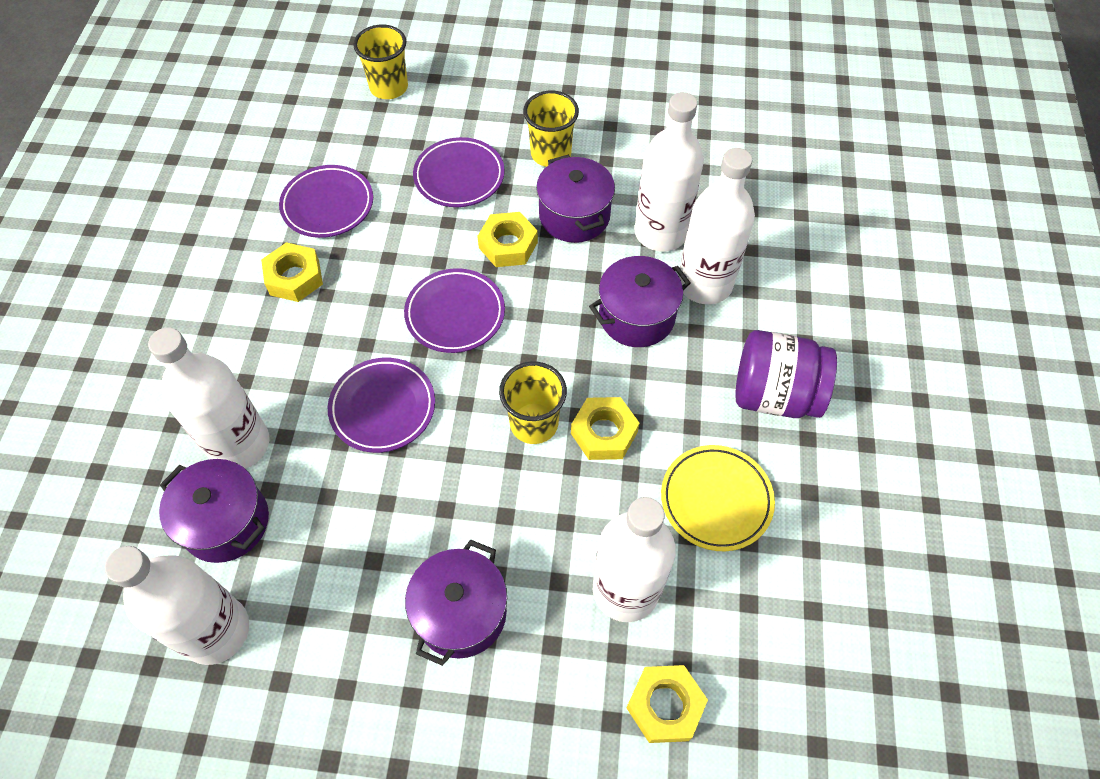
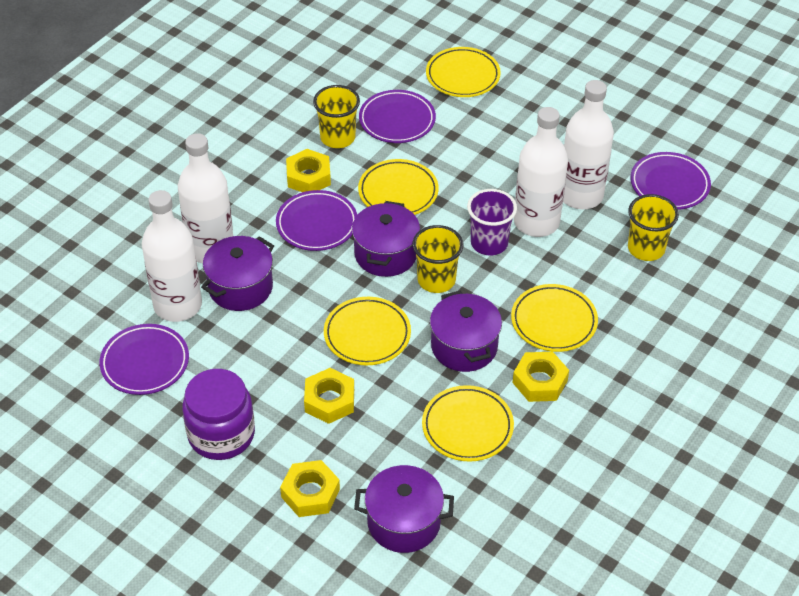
purple cup: none = 0 -> [467,189,517,255] = 1
white bottle: [105,546,249,665] [148,327,270,469] [593,497,676,622] [634,92,704,252] [678,148,755,304] = 5 -> [142,190,202,322] [178,133,233,264] [514,107,568,237] [563,80,614,209] = 4
yellow plate: [661,445,775,551] = 1 -> [324,297,411,365] [358,159,439,215] [422,385,514,462] [426,47,501,97] [511,284,598,352] = 5

